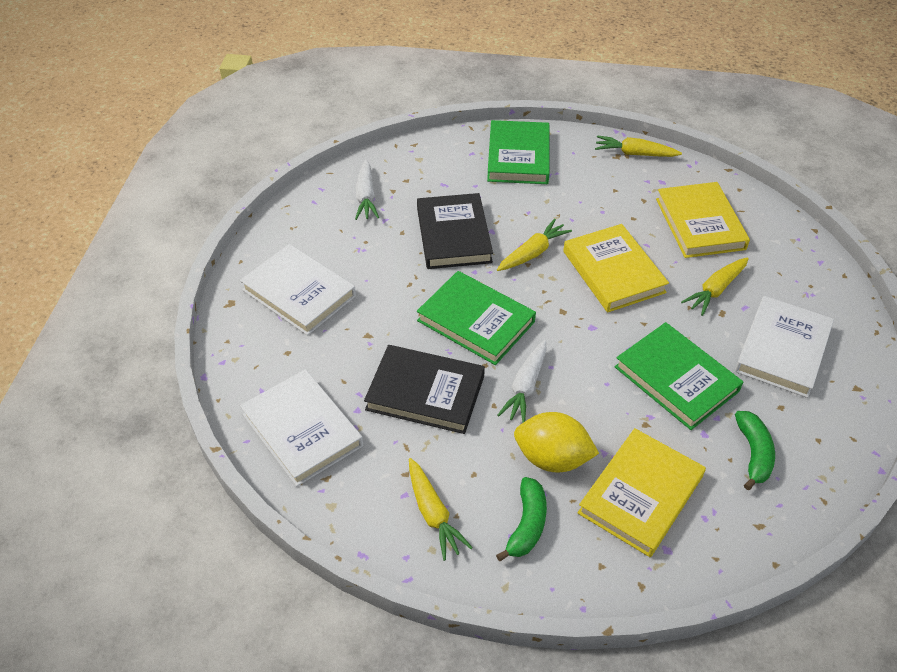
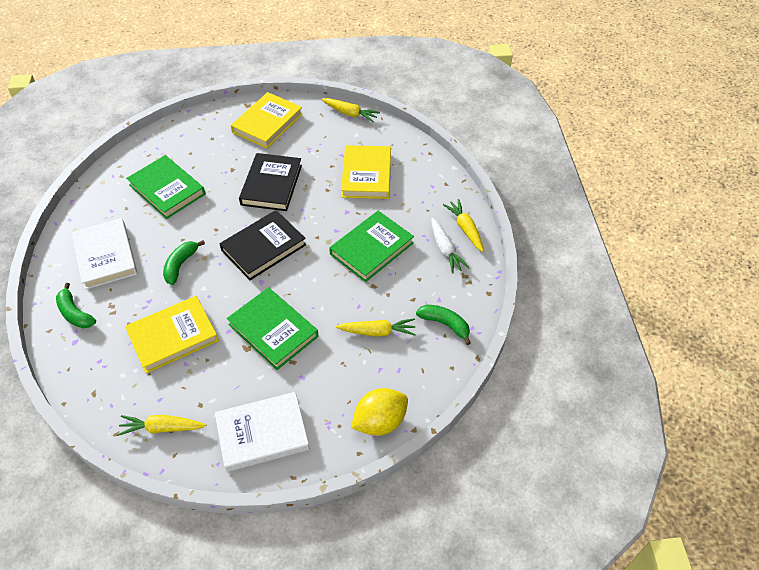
green banana: [496,477,547,561] [735,411,775,490] = 2 -> [56,283,96,328] [163,240,205,285] [416,305,471,345] = 3
white book: [240,244,356,335] [240,369,363,487] [735,296,834,398] = 3 -> [71,218,138,290] [215,392,310,472] = 2
white carrot: [355,159,379,220] [498,340,547,423] = 2 -> [431,218,470,274] = 1

